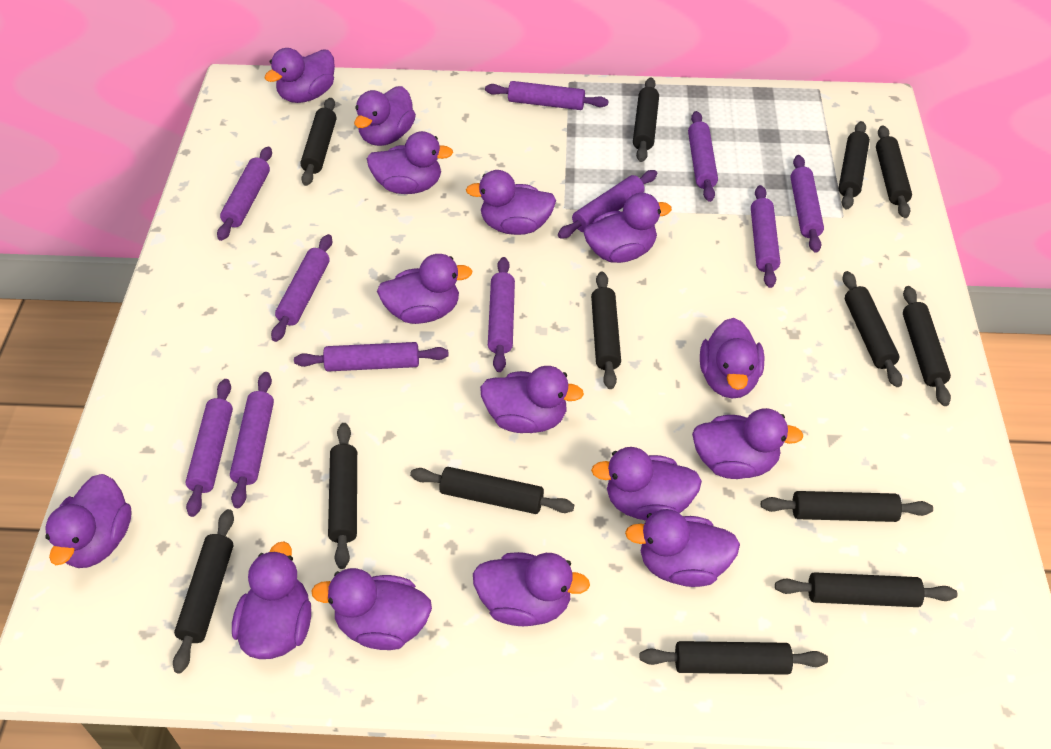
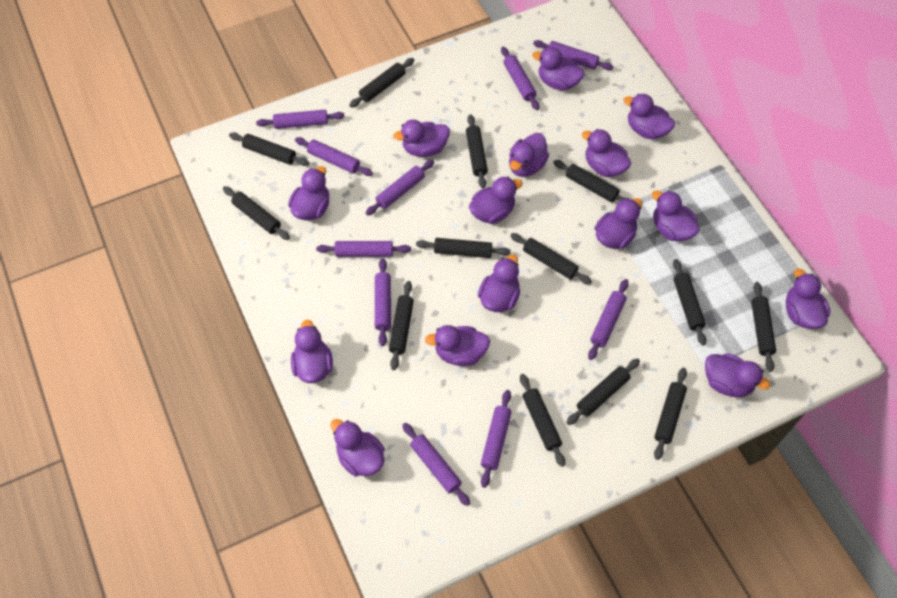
purple rolling pin: [185,379,233,517] [217,146,272,241] [230,372,274,508] [271,234,332,342] [294,342,449,371] [485,81,609,110] [488,257,515,372] [558,170,657,239] [688,111,718,202] [751,185,780,288] [790,155,824,253] = 11 -> [256,110,344,129] [295,137,373,176] [316,241,411,257] [366,160,434,216] [375,258,391,346] [402,423,470,506] [481,390,512,488] [501,47,539,110] [533,40,613,70] [588,279,629,360] = 10

